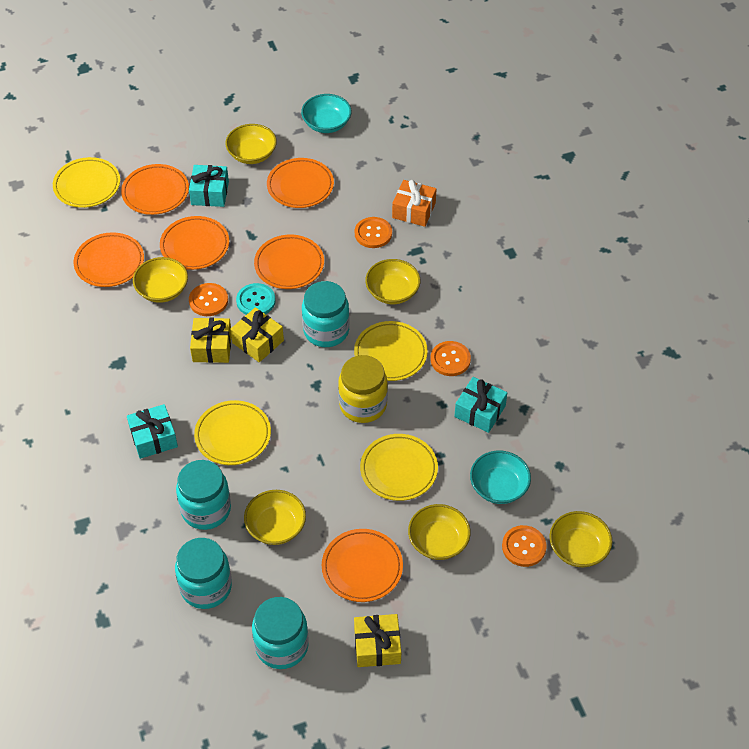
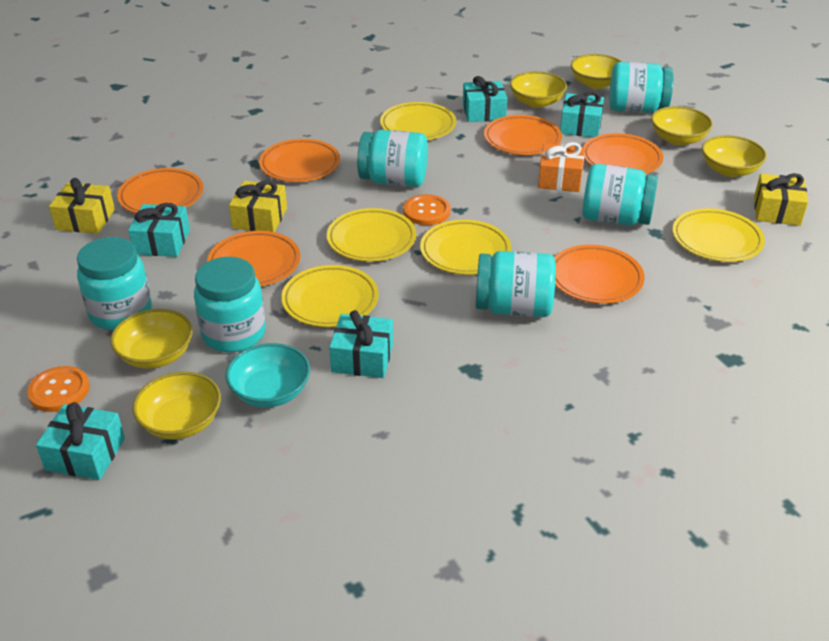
orange button: [189,283,228,316] [355,217,392,248] [430,341,471,376] [502,525,547,567] = 4 -> [27,366,90,412] [403,194,451,225] = 2
turquoise bowl: [301,94,352,133] [470,450,531,504] = 2 -> [226,343,310,407] = 1
turquoise button: [236,283,276,315] = 1 -> none = 0
turquoise gift: [127,404,178,459] [189,165,229,207] [454,377,507,433] = 3 -> [36,402,125,480] [128,203,190,257] [329,310,393,378] [463,76,507,122] [560,92,604,137] = 5
turquoise jar: [175,538,232,609] [176,460,231,530] [252,597,309,669] [302,281,350,347] = 4 -> [77,237,152,330] [194,257,266,352] [357,130,428,187] [476,251,556,317] [582,164,658,226] [609,62,673,113] = 6
yellow jar: [338,355,388,423] = 1 -> none = 0
yellow plate: [53,157,120,208] [194,400,271,465] [354,321,428,381] [360,434,438,501] = 4 -> [281,265,379,327] [327,208,416,262] [380,102,456,140] [420,220,511,275] [672,208,765,262] = 5

